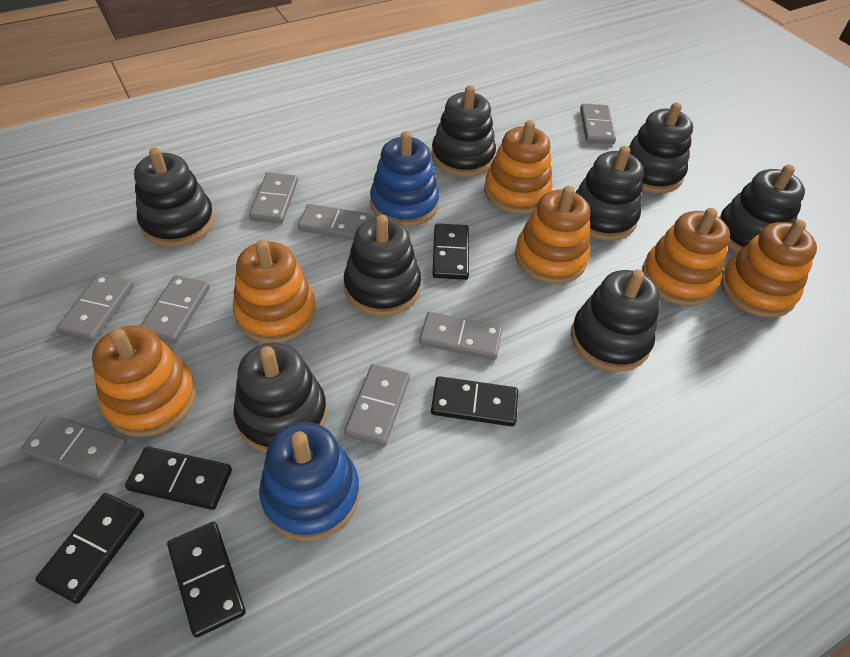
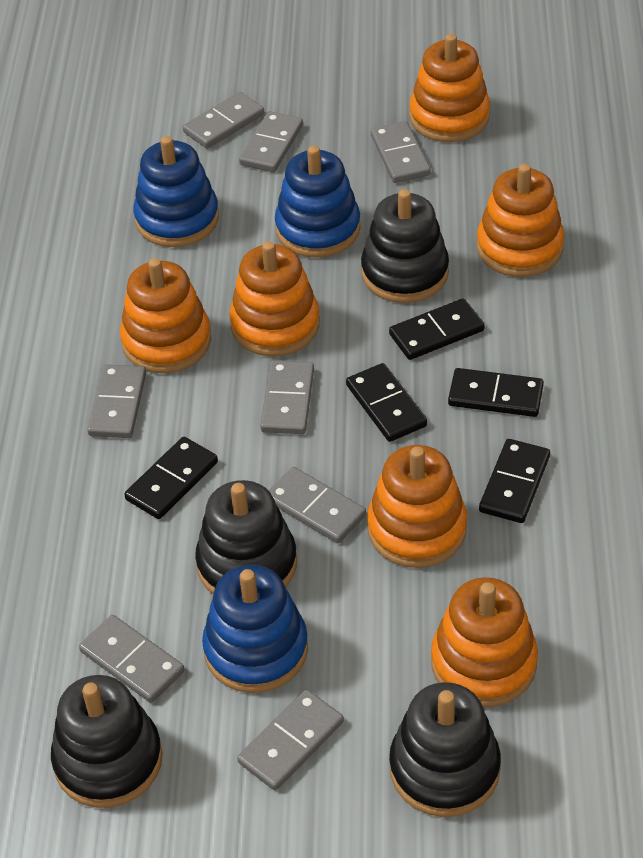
black stacking toy: [134,148,215,247] [233,342,327,453] [344,215,421,316] [431,85,496,177] [571,269,660,371] [575,146,644,241] [628,102,693,193] [719,165,805,253] = 8 -> [51,675,163,808] [195,480,297,594] [361,189,449,303] [389,682,501,817] = 4
blue stacking toy: [259,422,359,541] [370,131,439,227] = 2 -> [133,136,219,247] [202,565,308,693] [275,146,361,258] = 3

